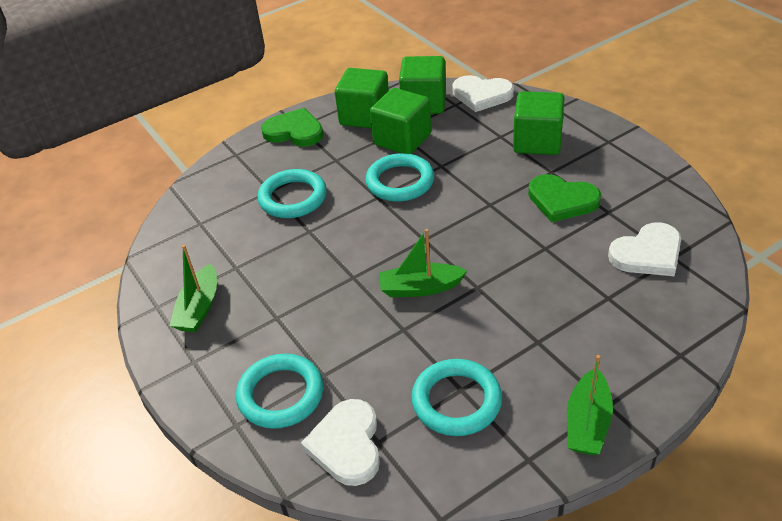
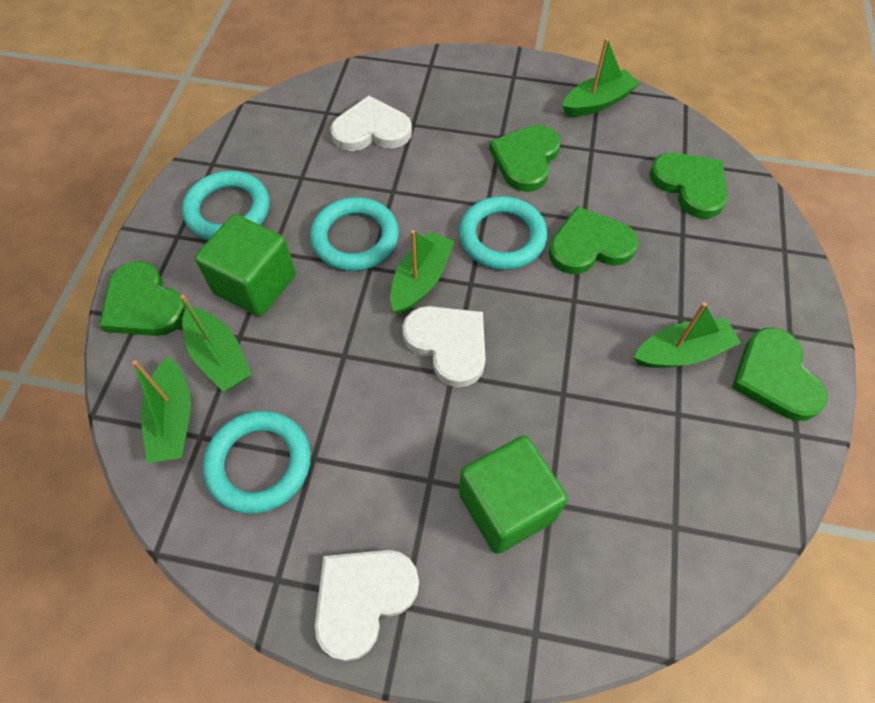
green boat: [169,245,217,332] [379,229,467,297] [567,355,613,455] = 3 -> [132,356,191,463] [180,295,252,392] [390,230,455,314] [562,38,640,117] [634,302,741,368] = 5
green cube: [335,68,389,128] [370,88,431,154] [399,56,446,114] [513,91,564,155] = 4 -> [195,214,296,317] [459,436,568,554] = 2
green heart: [261,108,323,146] [528,174,601,222] = 2 -> [99,261,186,336] [489,125,561,192] [549,206,639,274] [649,153,728,219] [732,327,828,421] = 5

